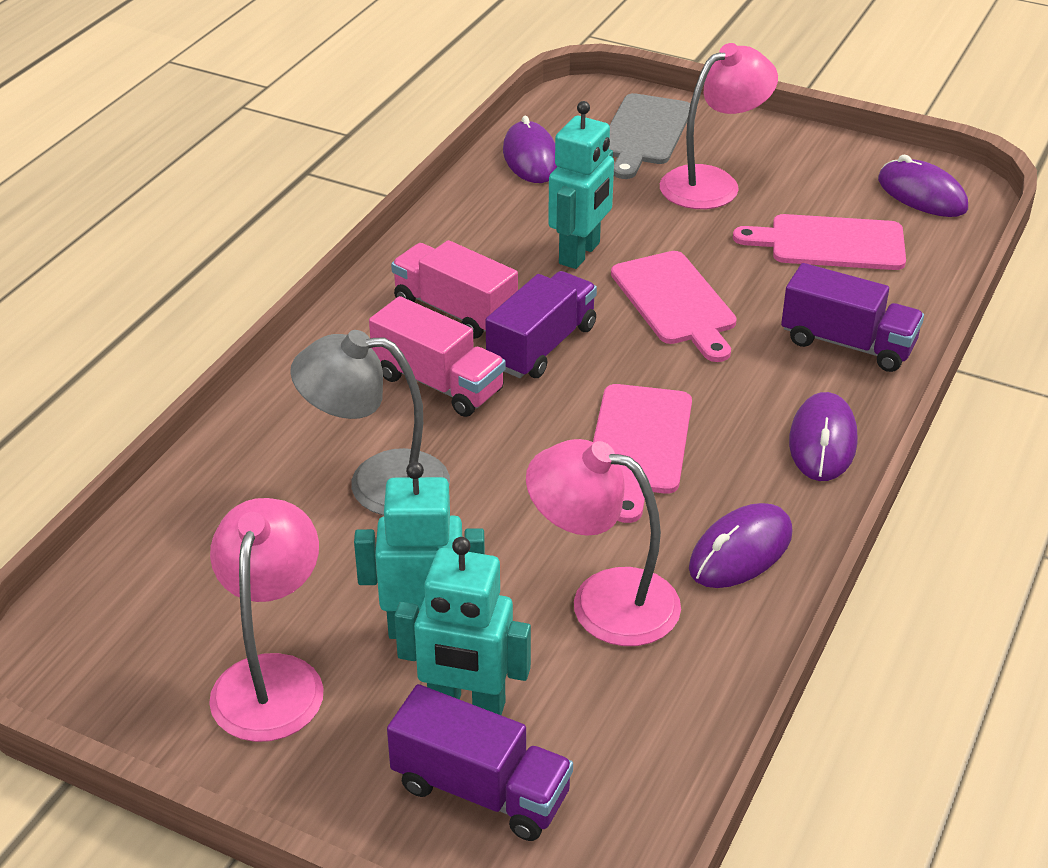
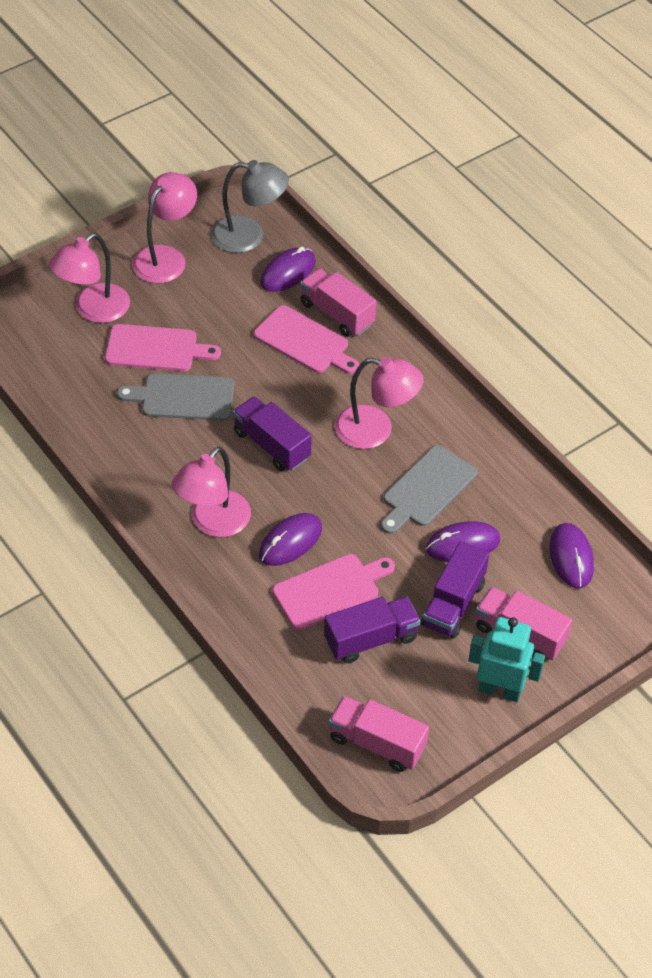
grey cutting board: [609,93,690,179] = 1 -> [117,373,234,421] [381,445,477,534] = 2
pink lamp: [209,498,324,742] [526,439,681,646] [660,43,778,209] = 3 -> [49,233,130,323] [132,172,197,283] [171,446,251,537] [335,357,424,449] = 4
pink truck: [369,296,506,417] [391,240,518,339] = 2 -> [300,268,376,337] [329,696,429,772] [476,587,572,661] = 3
turquoise robot: [354,462,485,639] [394,537,531,715] [548,101,614,269] = 3 -> [468,617,545,702] = 1

